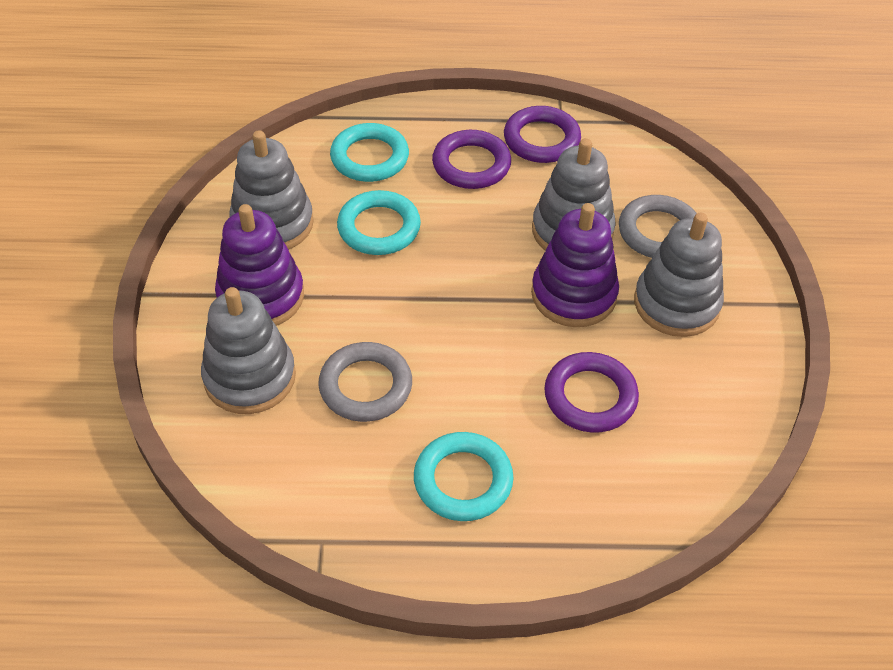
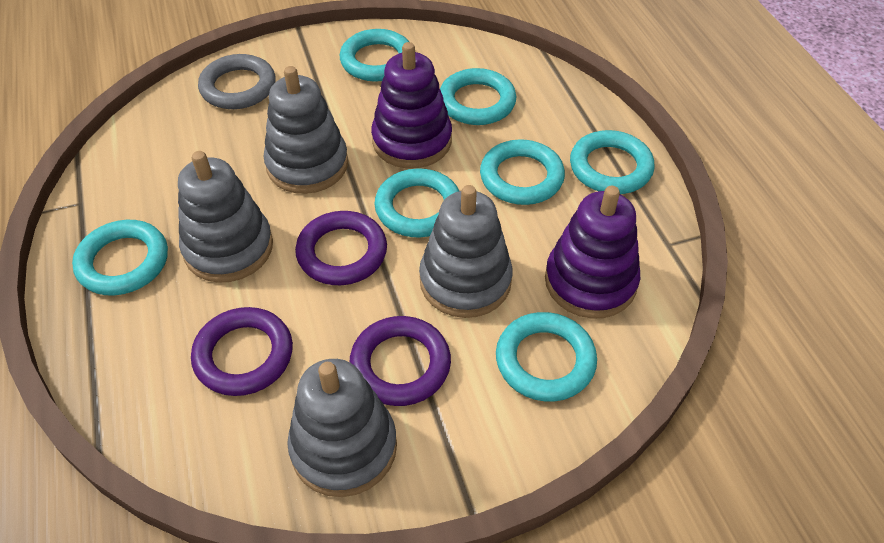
grey ring: [318,342,412,422] [619,195,697,258] = 2 -> [198,54,276,109] = 1
turquoise ring: [330,123,409,182] [337,190,421,255] [414,432,513,521] = 3 -> [72,220,168,295] [340,29,409,82] [375,168,459,237] [440,68,516,125] [480,139,565,205] [496,312,597,402] [570,130,655,194] = 7

